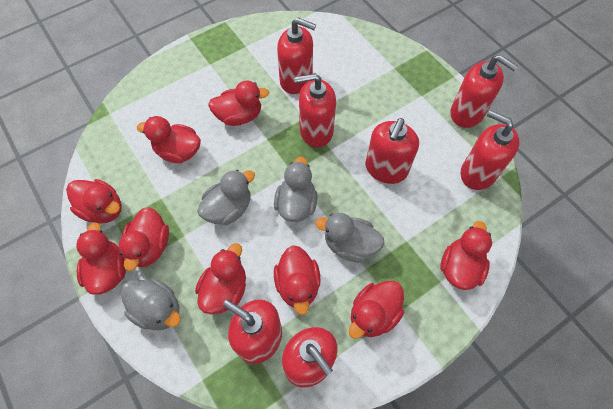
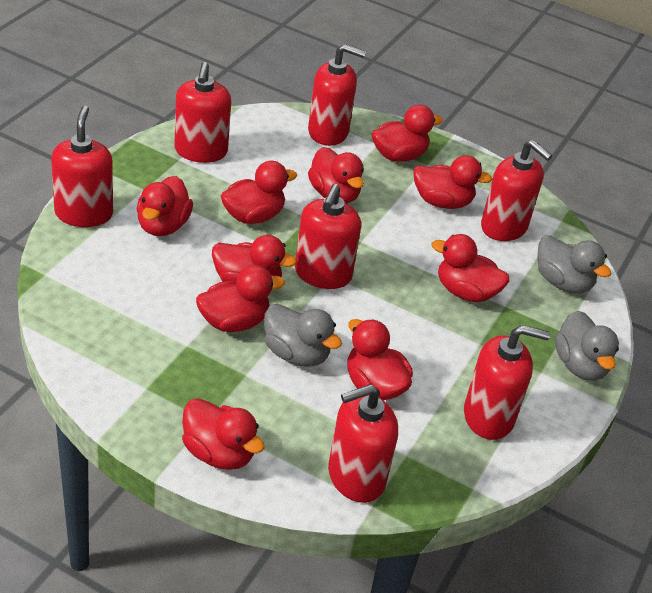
grey duck: [121,278,181,330] [197,170,255,225] [274,157,318,222] [315,213,385,263] = 4 -> [264,304,342,367] [538,235,612,293] [555,311,619,380] = 3
red duck: [66,179,122,224] [76,222,126,294] [118,207,169,271] [137,116,201,163] [195,243,246,314] [208,81,269,126] [274,245,321,315] [349,280,404,339] [440,221,492,290] = 9 -> [137,176,193,236] [182,398,265,470] [196,265,285,332] [212,235,297,282] [221,161,297,224] [308,147,364,204] [347,319,413,400] [372,105,443,162] [413,155,492,209] [431,234,510,302] = 10

